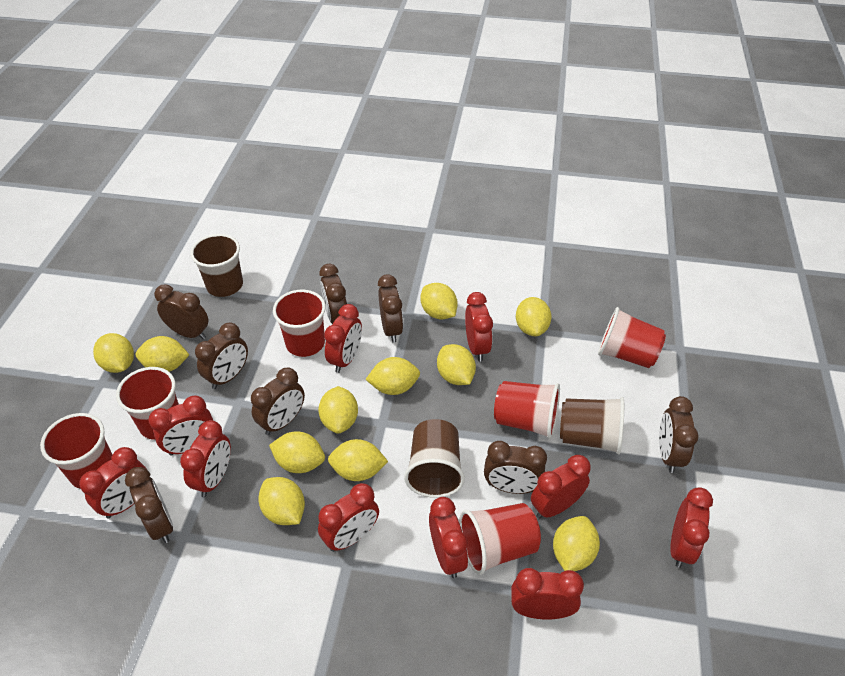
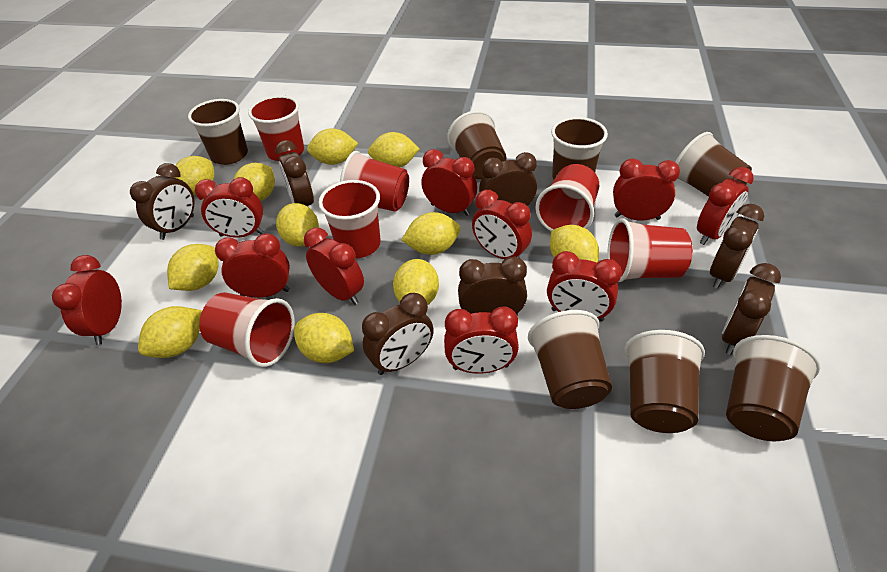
brown clock: [125,467,173,543] [154,284,208,340] [195,323,248,389] [251,368,305,435] [319,264,347,324] [378,274,403,343] [484,441,547,494] [659,396,699,473] = 8 -> [130,163,194,240] [275,140,314,207] [362,293,434,375] [458,256,527,315] [479,152,537,206] [710,204,764,289] [722,263,781,355] = 7
brown cup: [190,234,243,297] [404,419,465,498] [560,397,624,454] = 3 -> [188,99,248,165] [447,111,506,179] [528,310,612,409] [551,117,608,179] [625,330,705,433] [675,132,752,197] [726,335,821,441] = 7

